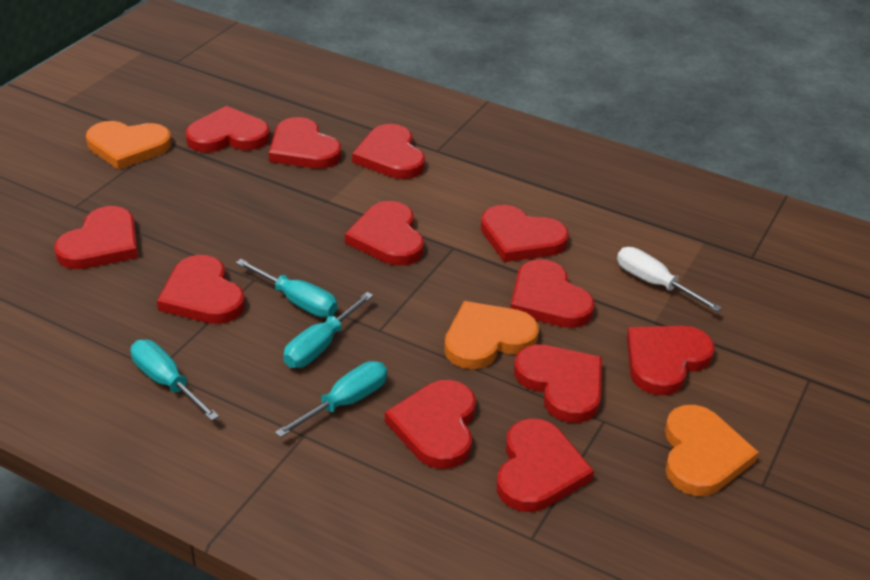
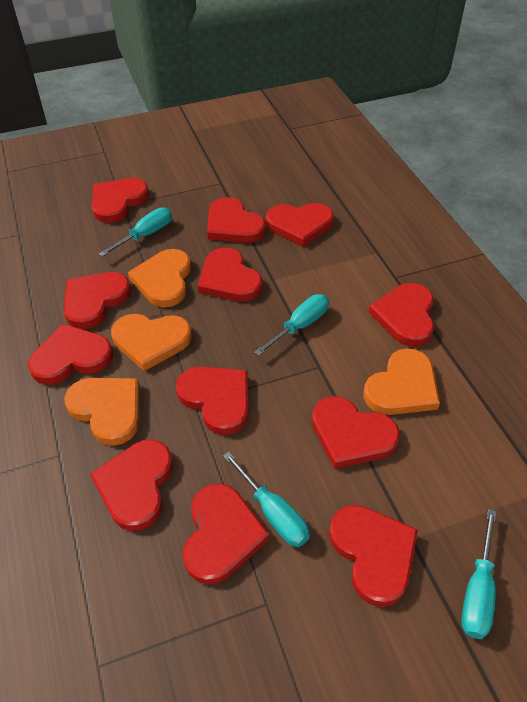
orange heart: [86,121,172,170] [444,301,539,369] [665,405,759,496] = 3 -> [65,378,140,446] [111,314,192,371] [128,249,191,307] [364,348,440,415] = 4
white screwdriver: [617,247,722,312] = 1 -> none = 0

